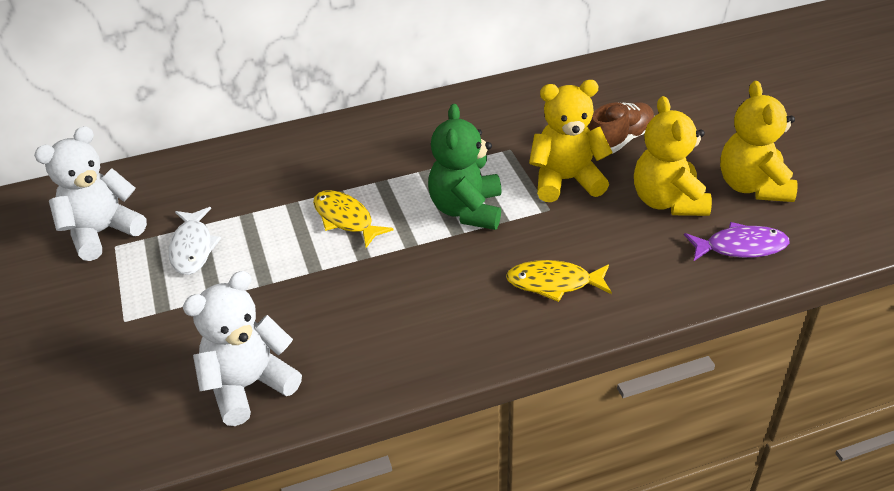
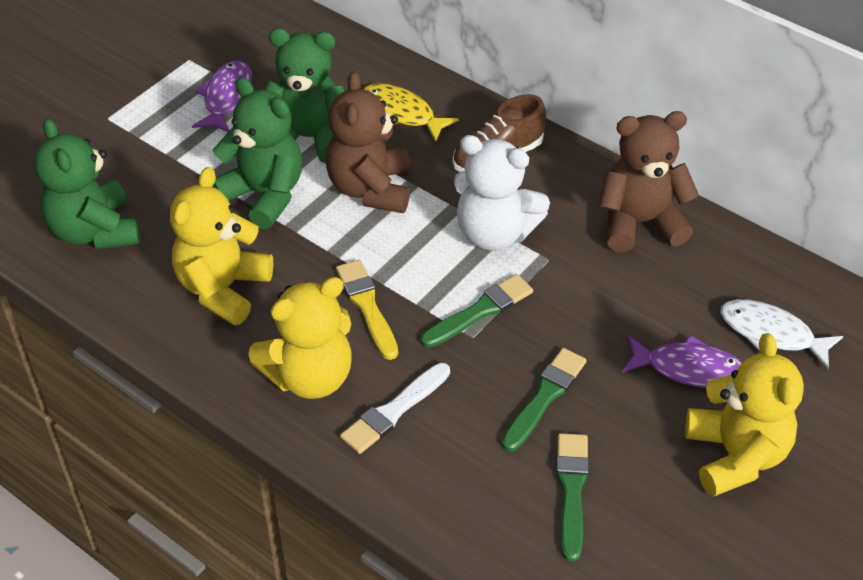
brown teddy bear: none = 0 -> [326,71,410,213] [599,111,699,253] = 2
green brush: none = 0 -> [421,274,533,348] [502,348,587,452] [556,433,589,562] = 3
green teddy bear: [428,104,502,230] = 1 -> [34,118,140,250] [213,78,302,229] [264,28,345,163] = 3
purple fish: [684,222,789,261] = 1 -> [192,61,252,132] [622,335,742,388] = 2
white brush: none = 0 -> [340,363,450,454] = 1
white teddy bear: [34,126,147,261] [183,271,302,426] = 2 -> [454,135,550,251] = 1
yellow brush: none = 0 -> [336,260,398,360] = 1
yellow fish: [313,190,393,248] [506,260,612,302] = 2 -> [364,83,459,142] = 1

